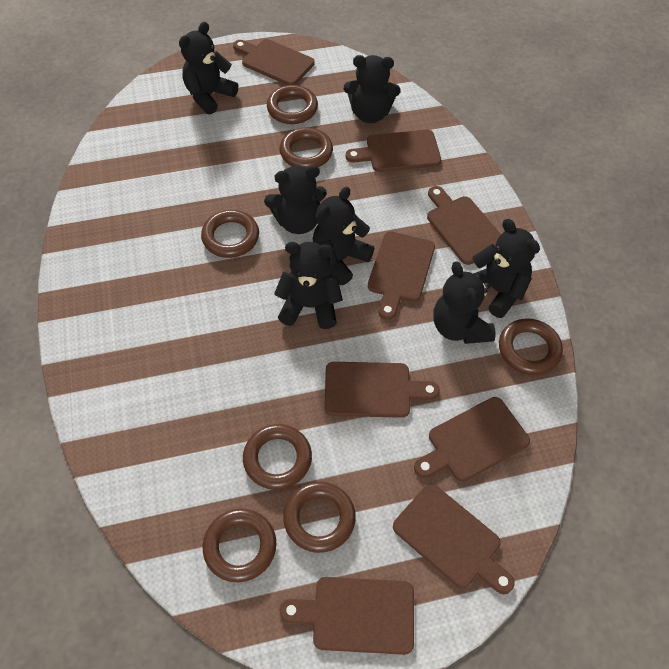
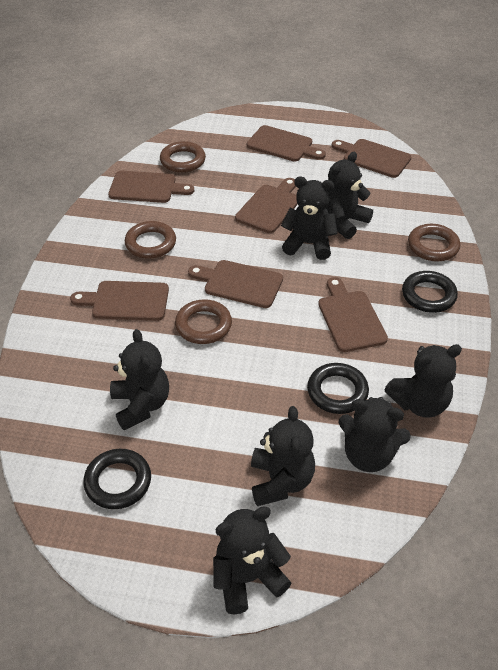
black ring: none = 0 -> [83,449,151,509] [307,363,369,414] [402,271,458,313] = 3
brown cutting board: [233,39,315,85] [280,577,414,655] [325,362,440,418] [346,130,441,172] [368,231,435,320] [393,484,515,594] [414,397,530,482] [427,186,501,265] = 8 -> [70,281,169,321] [108,171,194,203] [188,260,283,308] [235,178,298,233] [247,125,326,162] [318,277,388,352] [331,139,411,178] = 7
brown ring: [201,210,259,258] [203,508,276,582] [243,424,312,490] [267,85,318,124] [279,128,333,168] [283,482,356,553] [499,318,563,375] = 7 -> [125,221,176,259] [160,141,206,173] [175,299,232,344] [408,224,460,261] = 4

